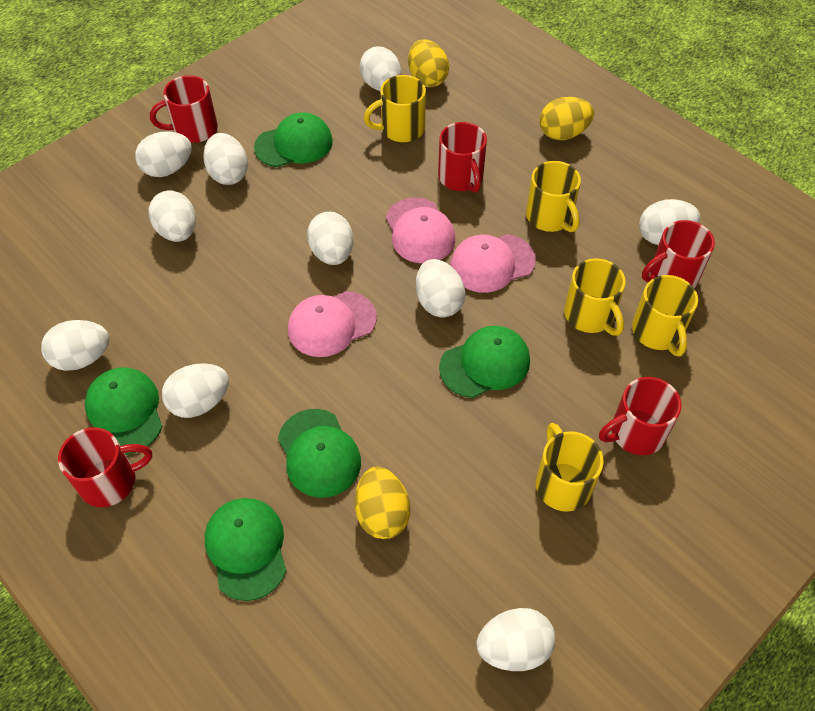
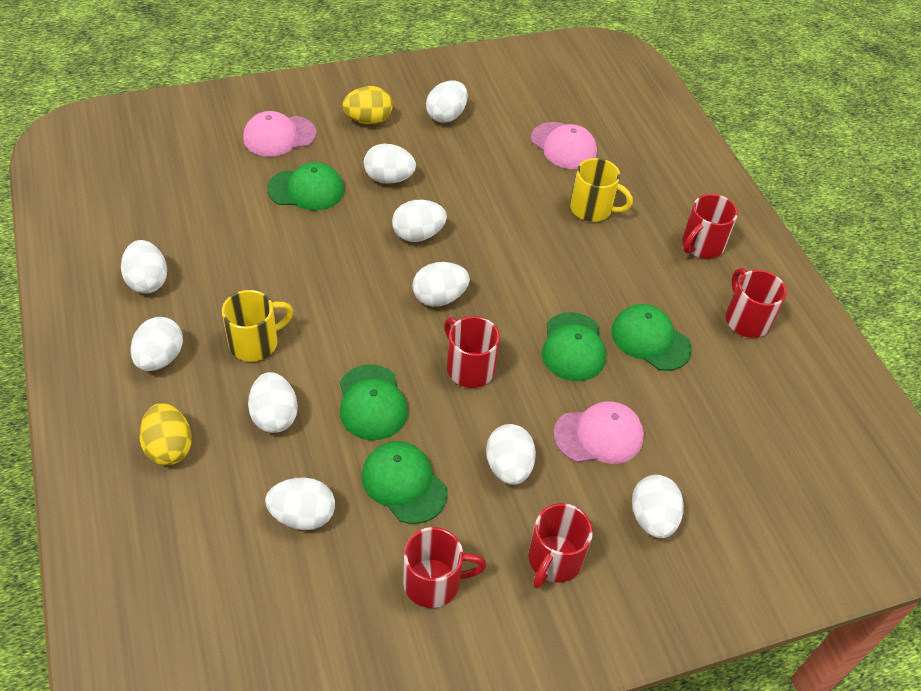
yellow egg: [355,467,410,539] [408,39,449,87] [539,97,594,140] = 3 -> [139,403,192,466] [342,86,392,124] = 2
yellow mug: [364,75,426,142] [526,161,581,232] [536,423,604,512] [564,258,626,336] [632,275,698,357] = 5 -> [222,290,293,362] [570,158,633,222] = 2

